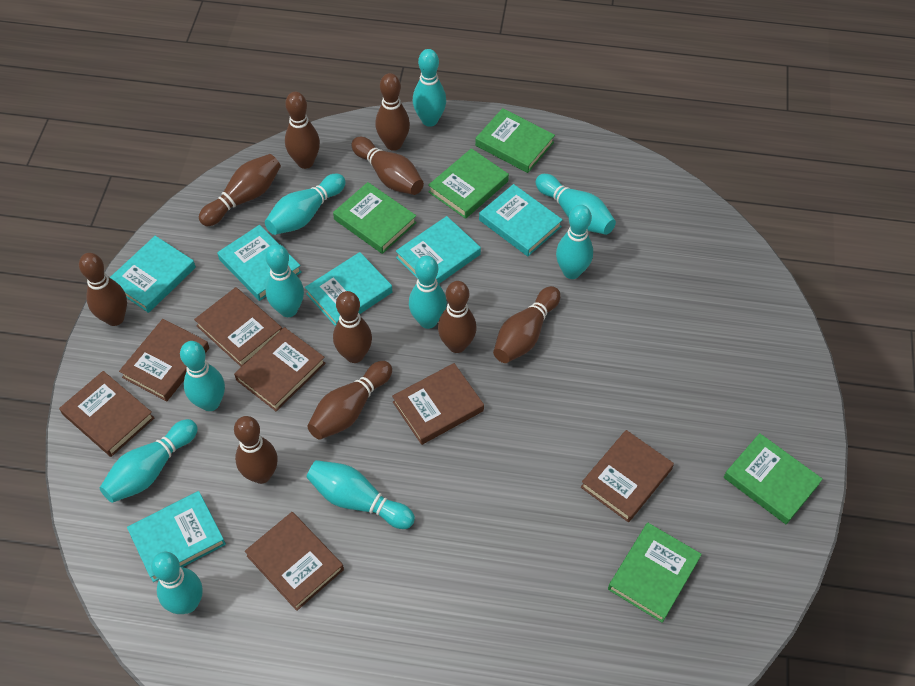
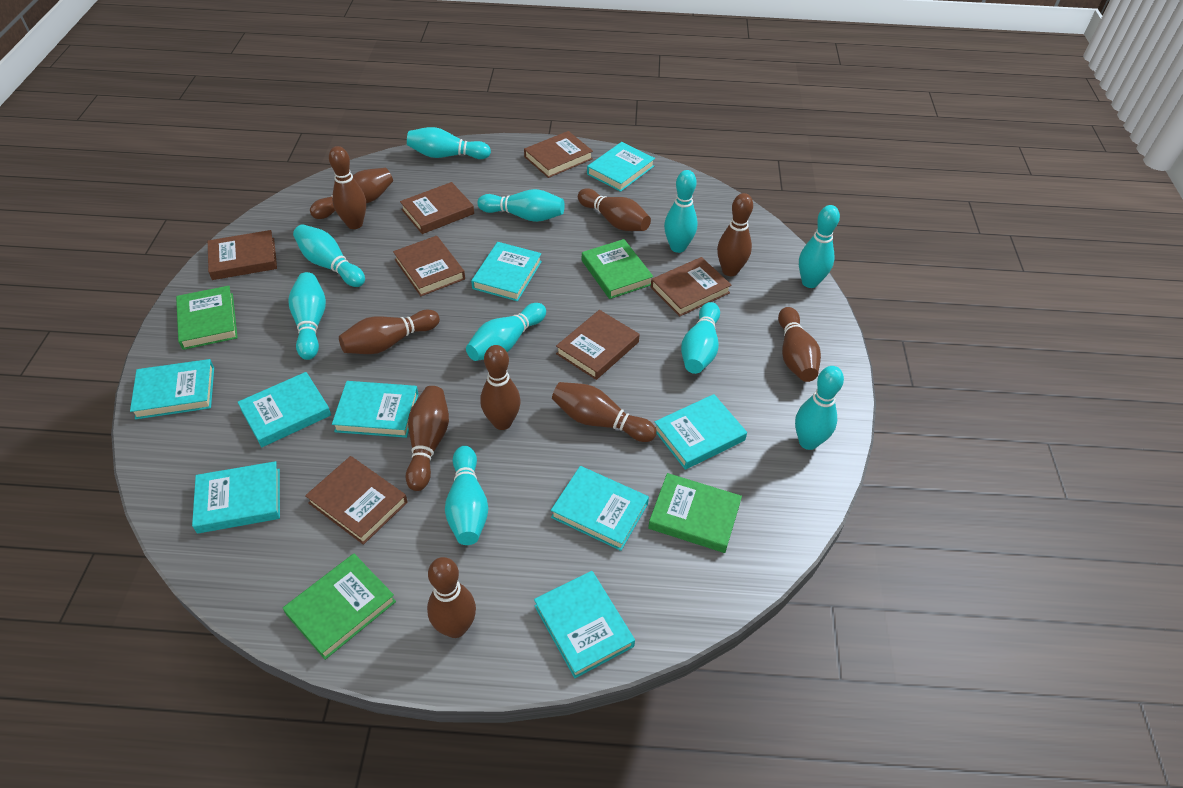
green book: [333,182,417,254] [428,148,509,219] [475,108,555,173] [608,523,702,623] [724,433,823,525] = 5 -> [176,286,238,350] [283,554,396,660] [582,239,653,299] [648,473,742,553] = 4
turquoise book: [110,236,196,313] [127,491,226,582] [217,225,302,301] [305,252,392,326] [396,216,481,284] [479,184,563,256] = 6 -> [130,359,214,419] [192,461,280,534] [237,372,331,447] [332,381,418,438] [471,242,542,301] [534,571,635,678] [551,466,649,551] [587,142,655,192] [655,394,747,470] = 9

